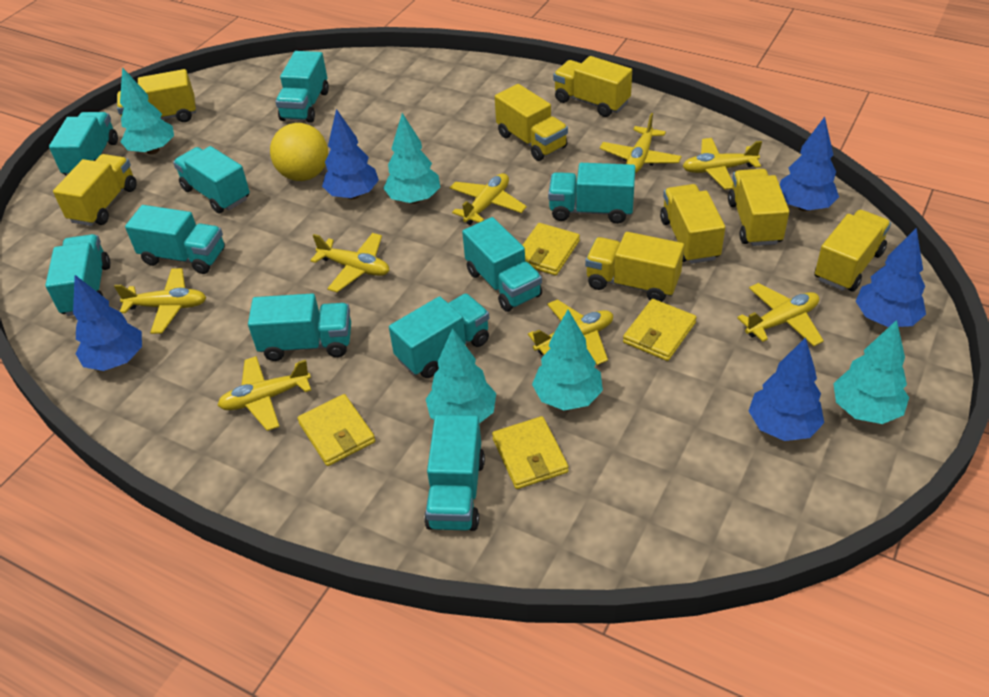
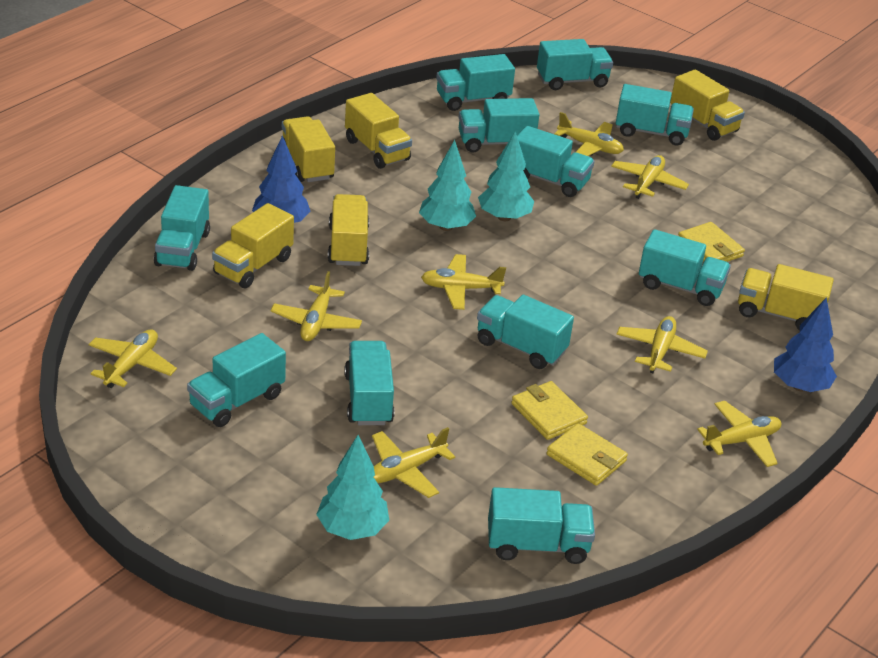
blue tree: [73,275,142,371] [322,109,379,199] [749,337,824,441] [780,117,839,211] [856,228,926,327] = 5 -> [252,135,311,223] [774,298,837,392] = 2
turquoise tree: [120,67,174,155] [383,113,440,204] [426,328,496,423] [532,310,603,410] [833,320,909,424] = 5 -> [316,435,389,540] [419,140,476,231] [478,132,534,221] = 3
turquoise truck: [45,234,110,316] [49,112,118,175] [125,205,225,274] [173,146,250,214] [248,293,351,361] [275,51,329,123] [389,294,489,378] [424,415,485,531] [462,217,542,312] [548,163,635,224] = 10 -> [154,185,210,271] [187,333,286,427] [344,341,394,425] [436,54,515,111] [459,98,540,152] [477,295,574,369] [488,487,595,564] [517,126,595,197] [537,39,613,90] [616,84,694,145] [639,229,731,306] = 11
yellow ball: [270,123,328,181] = 1 -> none = 0
yellow truck: [53,154,137,226] [117,69,196,122] [495,84,568,161] [553,56,632,117] [585,232,684,302] [660,184,725,264] [728,169,789,246] [814,210,891,292] = 8 -> [212,203,294,288] [282,116,335,182] [328,194,369,266] [345,93,412,169] [670,70,745,141] [738,264,834,331] = 6
yellow wallet: [297,394,375,466] [492,416,568,489] [522,223,580,275] [623,299,697,361] = 4 -> [511,381,588,440] [547,423,628,486] [678,222,745,262] = 3

